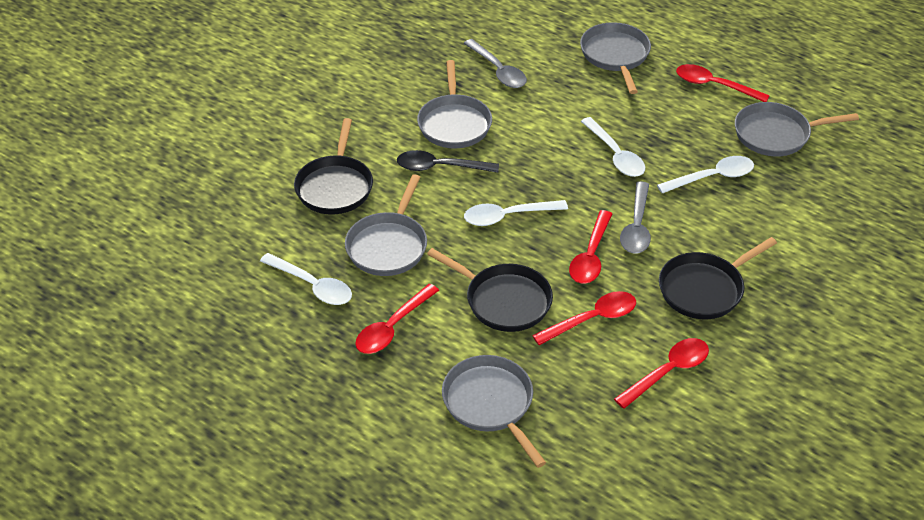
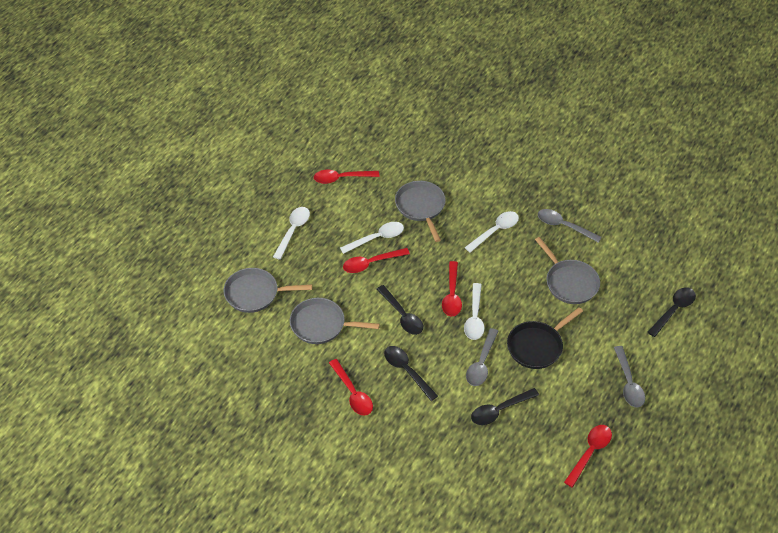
black pan: [294,118,373,214] [427,248,553,332] [659,237,777,319] = 3 -> [507,307,583,369] = 1
black spoon: [397,150,499,173] = 1 -> [377,285,423,335] [384,346,438,401] [471,388,539,425] [648,287,696,337] = 4
grey pan: [345,174,427,276] [417,60,492,148] [442,355,546,468] [580,22,651,94] [735,102,859,156] = 5 -> [224,268,312,313] [290,298,380,344] [395,181,446,242] [535,237,600,304] = 4
grey spoon: [463,39,527,88] [620,181,651,253] = 2 -> [466,328,498,386] [538,209,602,243] [614,346,645,407] = 3

